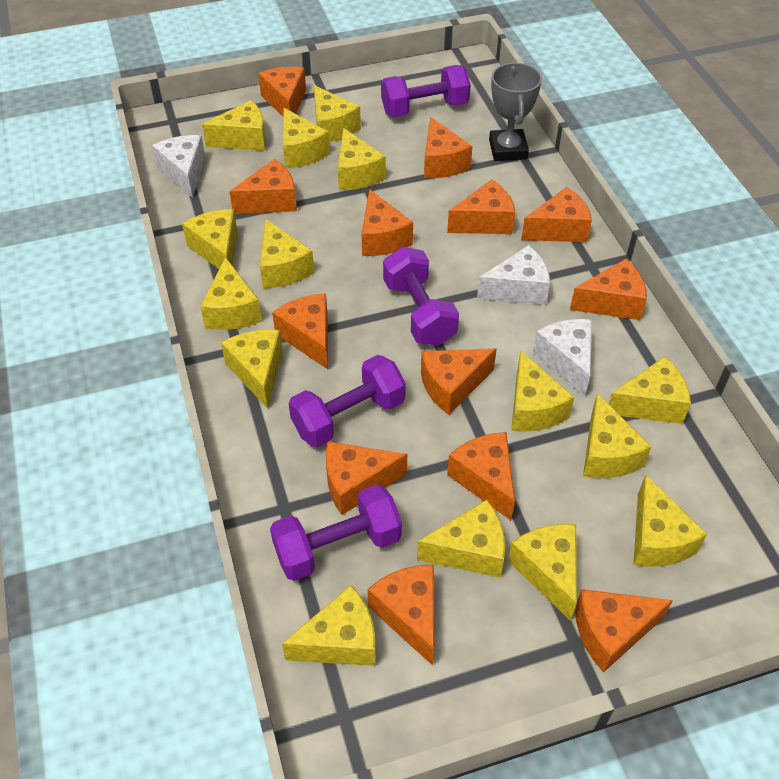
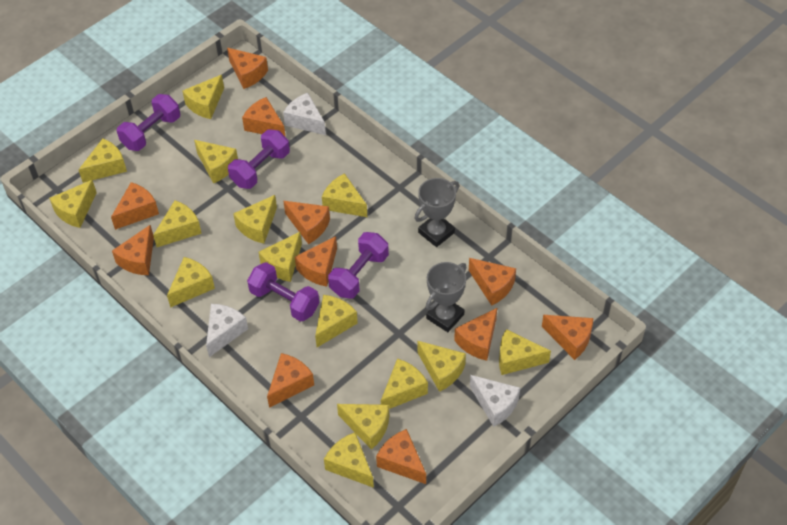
grey trophy: [489,63,542,161] = 1 -> [415,178,459,247] [426,262,467,332] = 2
orange cheese: [229,159,297,214] [258,67,306,116] [272,294,328,369] [326,442,407,515] [362,189,413,256] [368,564,434,666] [421,348,497,415] [424,117,472,178] [447,180,515,234] [447,432,515,520] [521,187,592,242] [570,259,647,320] [575,589,673,672] = 13 -> [111,182,159,230] [112,225,154,275] [227,48,268,89] [242,97,286,137] [267,353,314,408] [283,201,330,244] [295,236,337,287] [376,429,426,484] [454,308,497,361] [469,258,516,306] [542,315,593,360] = 11

